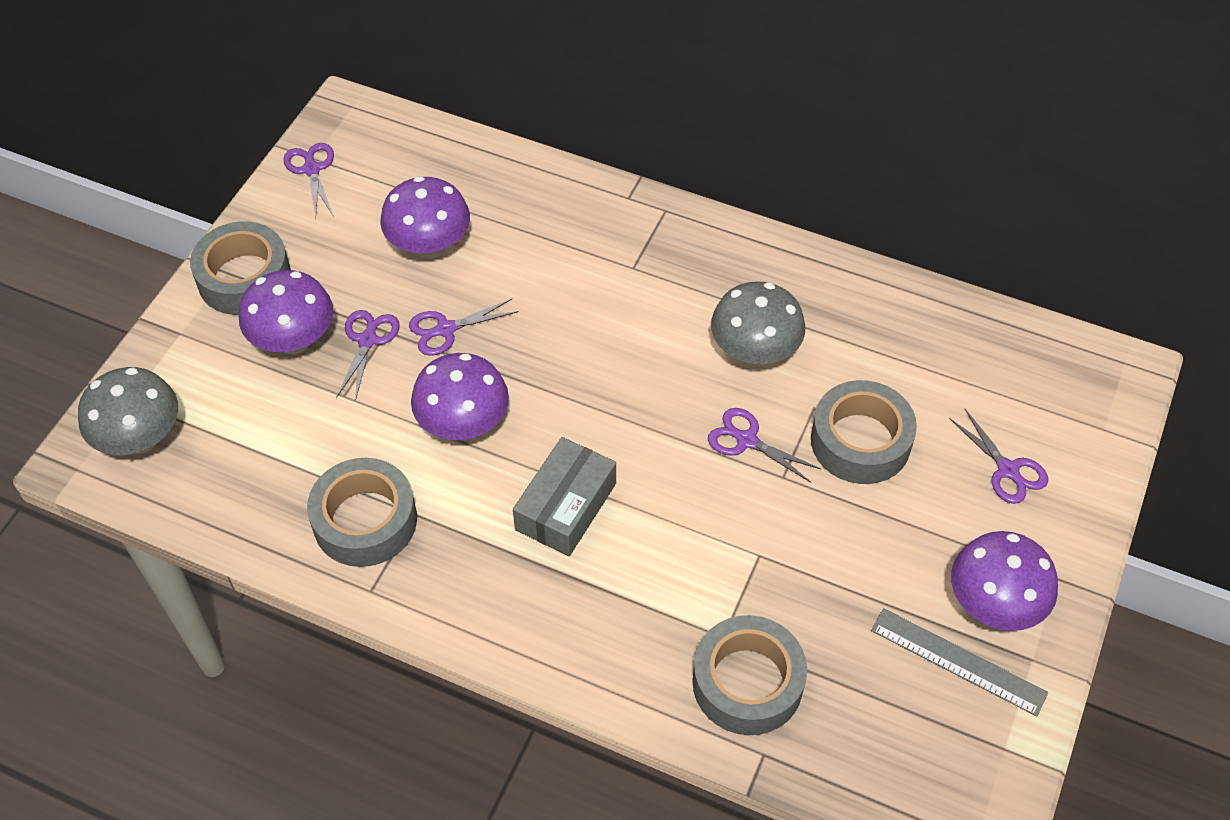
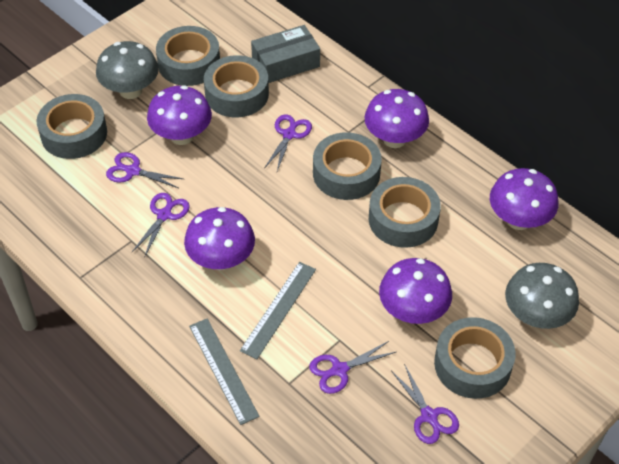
grey ruler: [871,608,1048,716] = 1 -> [189,318,260,425] [240,262,316,359] = 2
grey tape: [190,221,291,315] [307,458,417,567] [692,615,807,735] [811,380,917,484] = 4 -> [37,94,107,159] [156,26,220,86] [204,55,269,117] [313,132,382,200] [369,177,441,248] [434,317,516,399] = 6
purple mushroom: [239,270,333,354] [380,176,470,259] [411,353,509,440] [951,531,1058,631] = 4 -> [147,85,212,145] [184,207,255,270] [365,89,429,148] [379,258,452,324] [490,168,558,230] = 5

